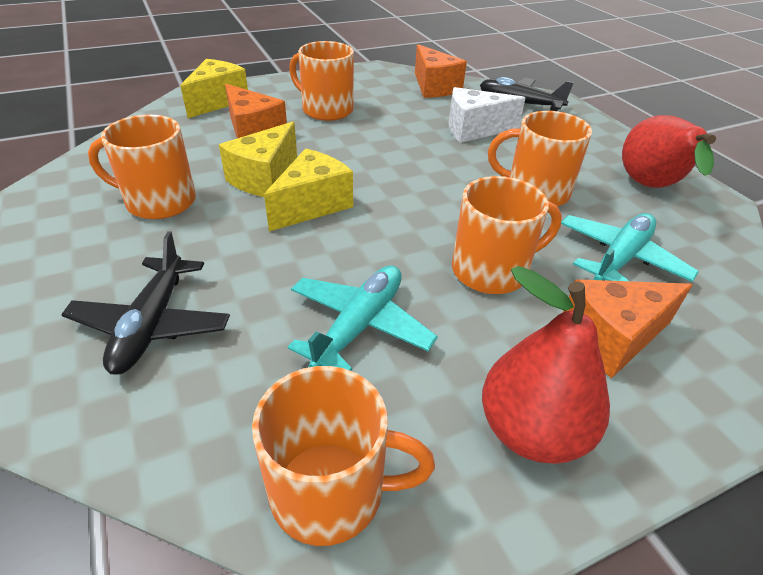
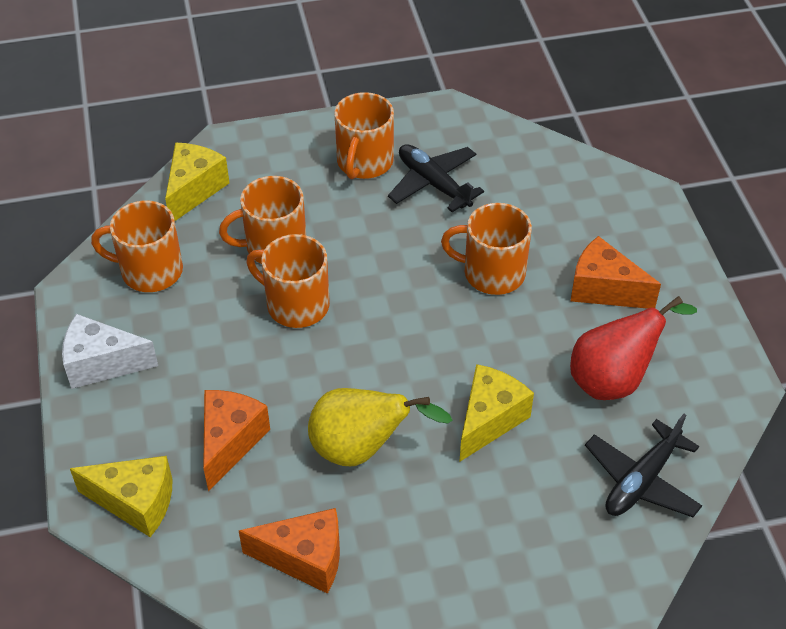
red pear: [482,266,610,464] [622,115,716,188] = 2 -> [570,296,697,400] = 1
turquoise plane: [288,265,438,371] [561,213,699,282] = 2 -> none = 0
yellow pear: none = 0 -> [308,388,452,466] = 1

